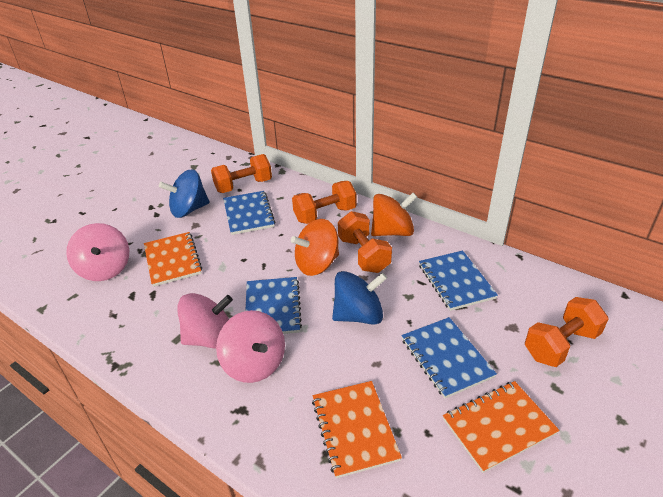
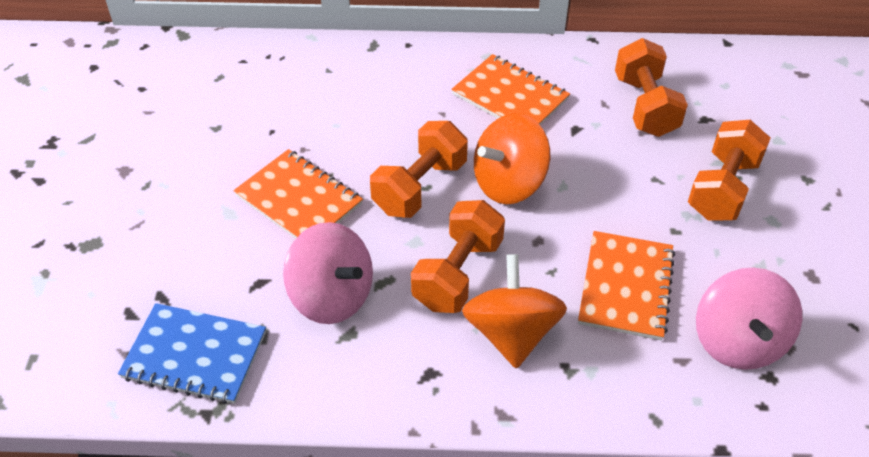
blue notebook: [223,191,275,235] [245,277,302,334] [402,317,497,398] [419,251,498,311] = 4 -> [118,303,266,404] = 1
blue spinning top: [159,169,210,218] [332,271,387,325] = 2 -> none = 0
pink spinning top: [66,223,129,281] [177,293,233,349] [216,310,285,383] = 3 -> [283,222,373,324] [696,267,802,370] = 2

